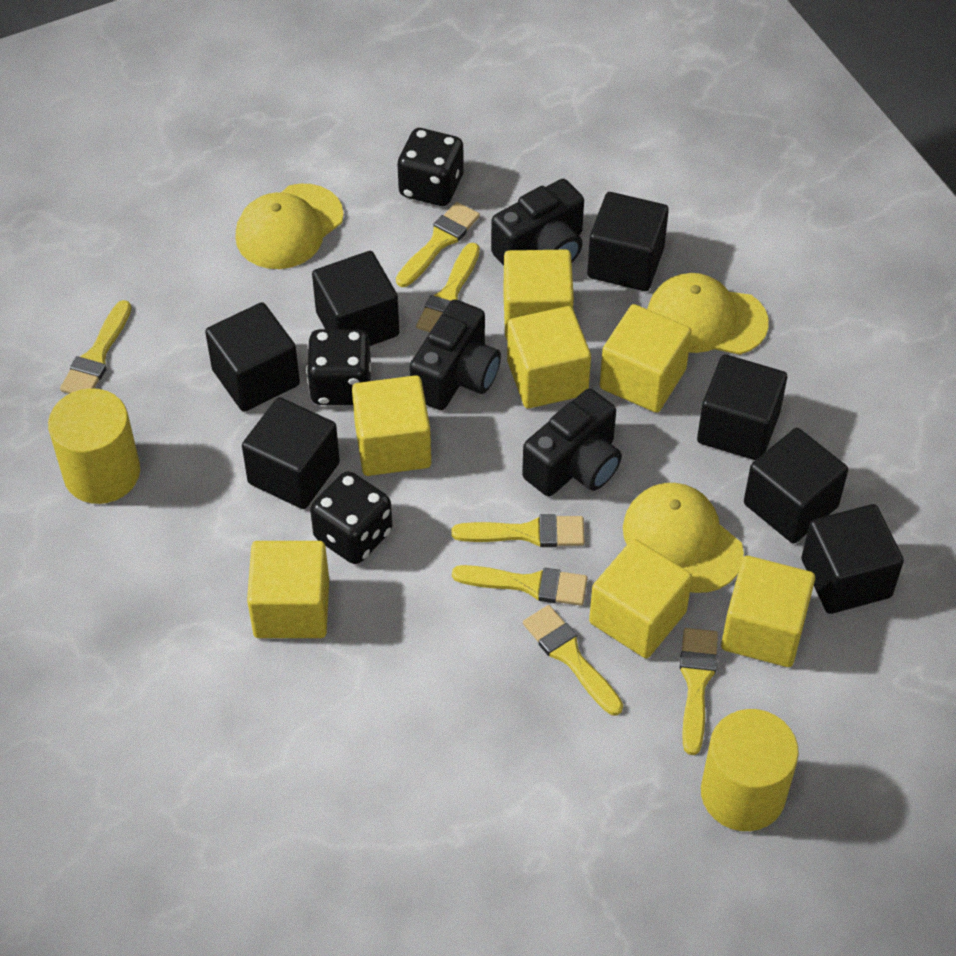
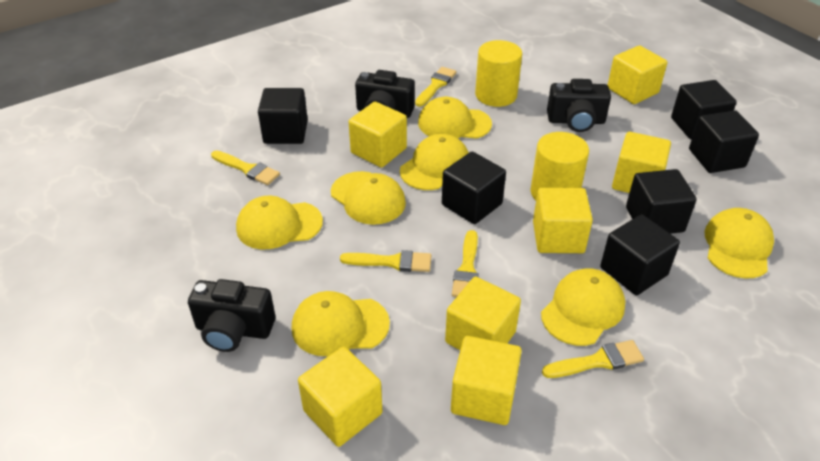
black cube: [205,302,300,412] [242,397,340,509] [312,251,399,346] [587,192,669,291] [697,354,787,460] [744,428,848,543] [801,504,904,614] = 7 -> [258,88,308,144] [442,151,506,224] [600,215,680,295] [626,169,697,234] [671,80,737,139] [689,110,759,173] = 6
black dice: [306,329,371,405] [310,471,392,564] [397,128,464,206] = 3 -> none = 0
yellow brush: [60,300,131,394] [396,202,480,287] [416,243,480,332] [451,514,585,547] [452,565,588,606] [523,605,623,716] [680,628,718,755] = 7 -> [211,150,280,185] [340,250,431,272] [415,67,457,107] [452,230,479,297] [542,340,644,378] = 5
yellow cap: [235,184,344,269] [623,483,744,593] [647,273,769,355] = 3 -> [236,196,323,249] [292,291,390,356] [331,171,406,225] [400,134,469,190] [418,97,492,139] [541,268,625,346] [704,208,774,279] = 7

